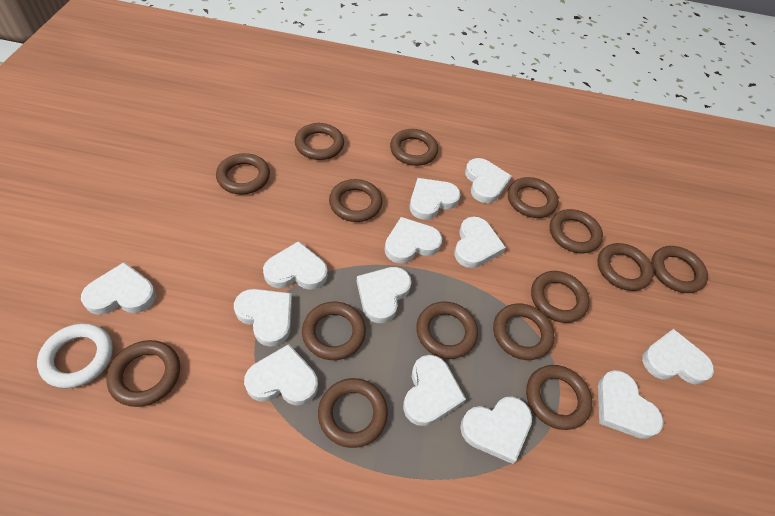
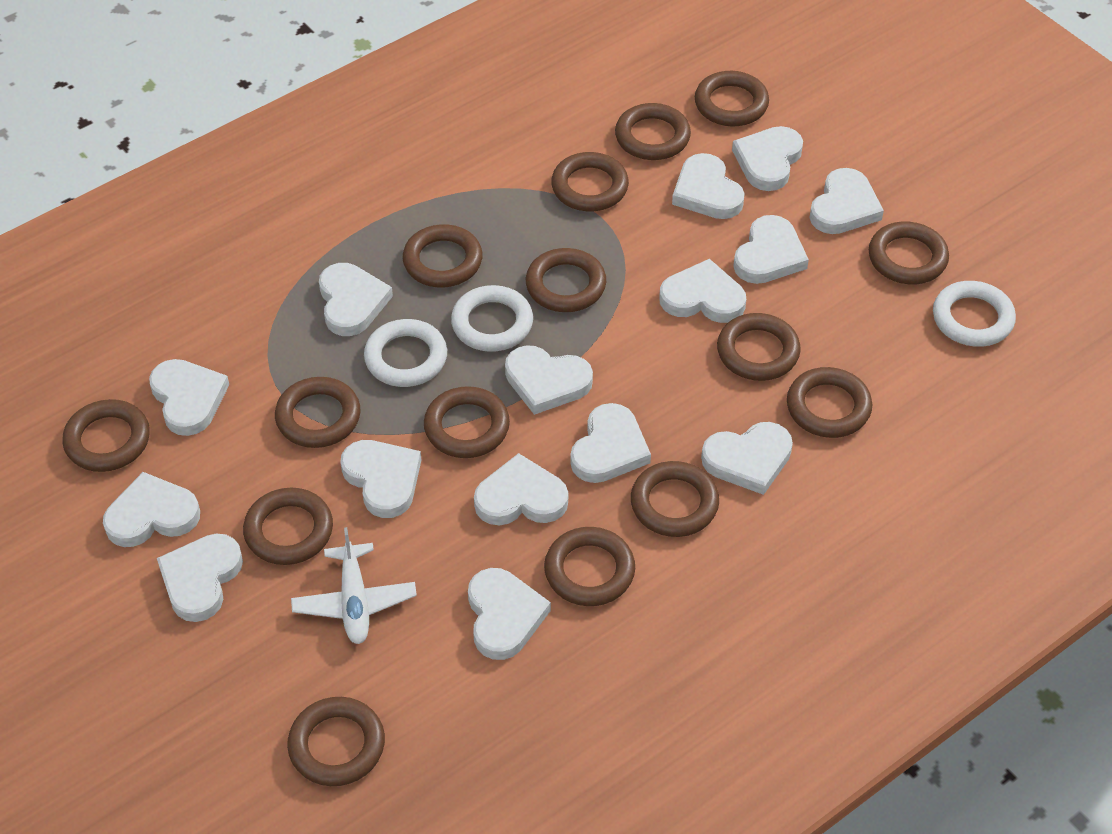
white heart: [81,262,156,315] [234,289,292,347] [244,344,318,406] [263,241,328,290] [357,267,412,323] [384,217,442,263] [403,355,466,426] [410,178,461,220] [454,217,506,268] [460,397,532,464] [465,158,512,203] [598,370,664,439] [642,329,714,384] = 13 -> [103,472,200,547] [149,359,229,436] [157,533,243,622] [319,263,393,336] [340,440,421,518] [468,568,551,660] [474,453,568,525] [505,345,593,415] [570,403,651,483] [659,259,746,323] [672,153,745,219] [701,422,793,495] [732,126,803,191] [733,215,809,284] [809,168,884,234] = 15
white plane: none = 0 -> [291,527,417,644] = 1
white ring: [37,323,113,388] = 1 -> [364,319,447,387] [451,285,533,352] [933,281,1016,347] = 3

